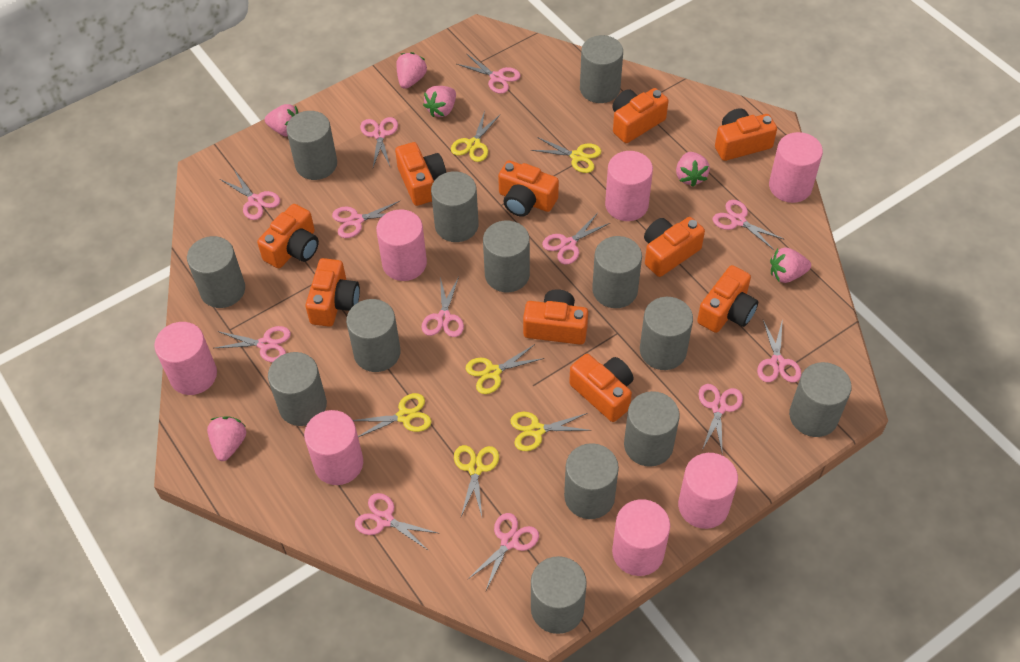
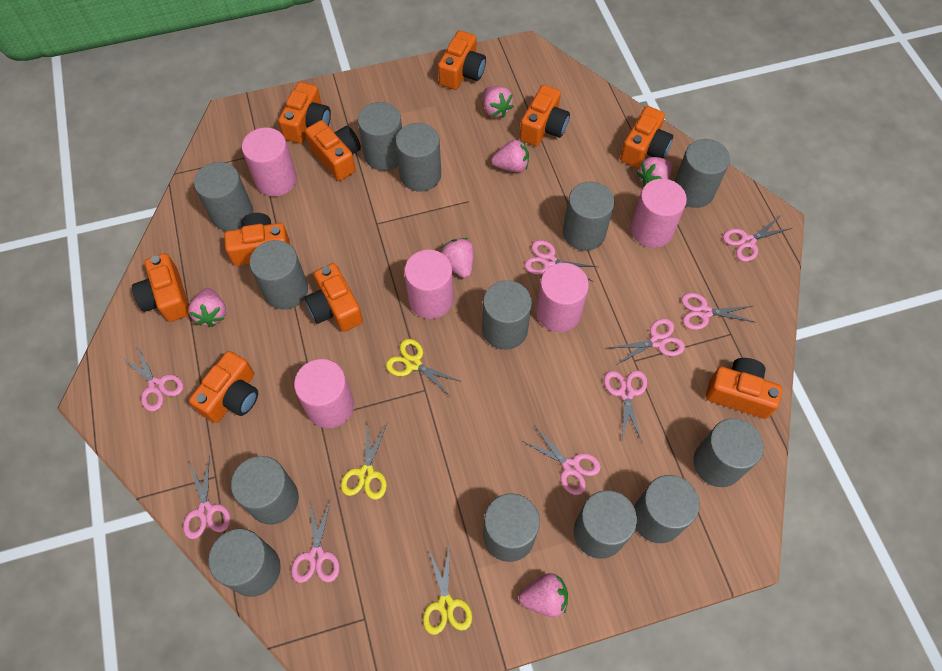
pink cylinder: [154,322,217,395] [304,410,363,485] [376,209,427,281] [605,151,653,221] [612,499,670,576] [678,453,738,529] [769,132,823,203] = 7 -> [242,127,297,197] [294,359,354,428] [404,250,454,319] [536,263,589,332] [630,179,687,248] = 5
pink scissors: [215,326,291,362] [220,171,280,220] [332,201,400,238] [355,493,440,551] [360,117,398,168] [421,277,464,337] [457,53,520,94] [468,513,539,590] [542,213,610,264] [698,384,743,455] [713,200,783,250] [757,319,801,382] = 12 -> [121,344,183,411] [183,458,231,539] [291,499,340,583] [523,425,601,495] [525,240,597,282] [604,371,647,442] [610,319,685,365] [681,293,755,330] [723,216,792,262] = 9
yellow scissors: [353,393,432,437] [451,111,501,162] [454,445,499,516] [466,344,544,394] [510,412,592,451] [531,137,602,173] = 6 -> [341,421,387,500] [386,339,462,396] [423,543,472,635] = 3

